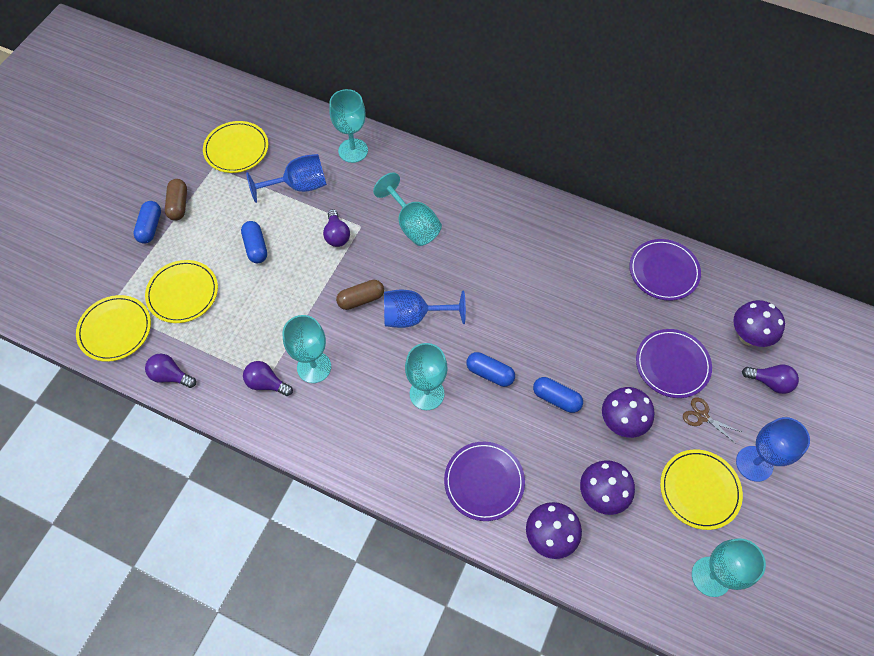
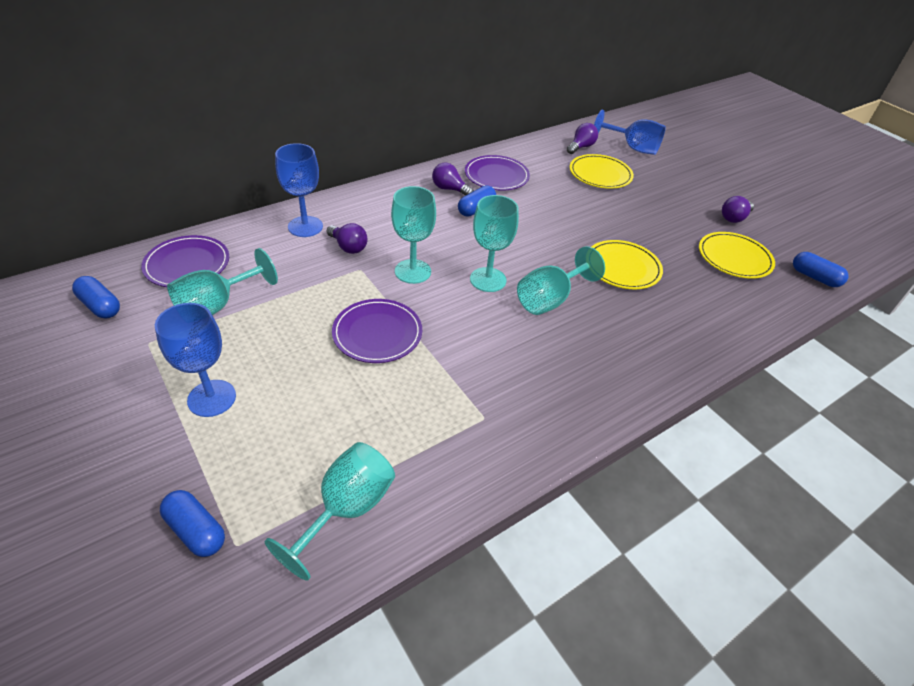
brown capsule: [165,179,187,221] [336,280,384,310] = 2 -> none = 0
brown scissors: [683,397,741,443] = 1 -> none = 0
purple mushroom: [526,502,582,559] [580,460,635,515] [602,387,655,438] [733,300,785,347] = 4 -> none = 0
yellow plate: [76,295,151,362] [145,260,218,323] [203,121,268,173] [660,449,743,530] = 4 -> [570,154,634,189] [591,240,663,289] [699,232,775,279] = 3

